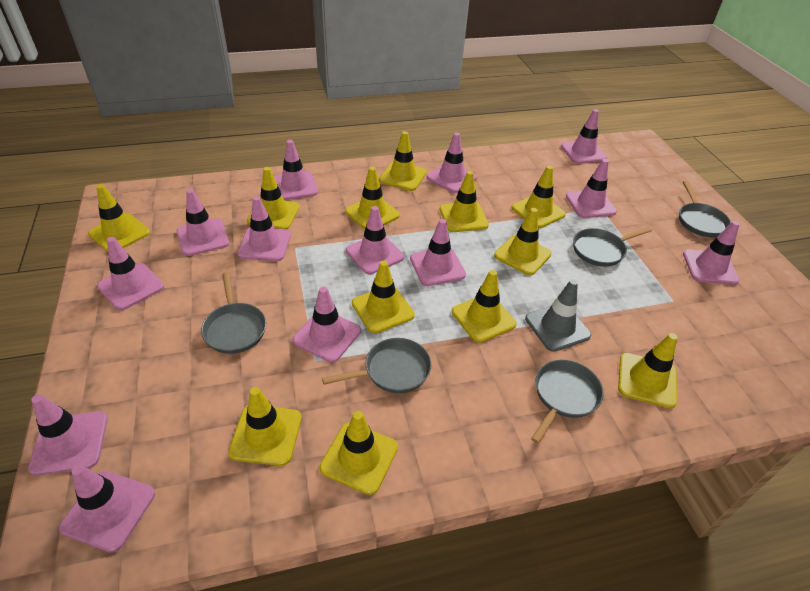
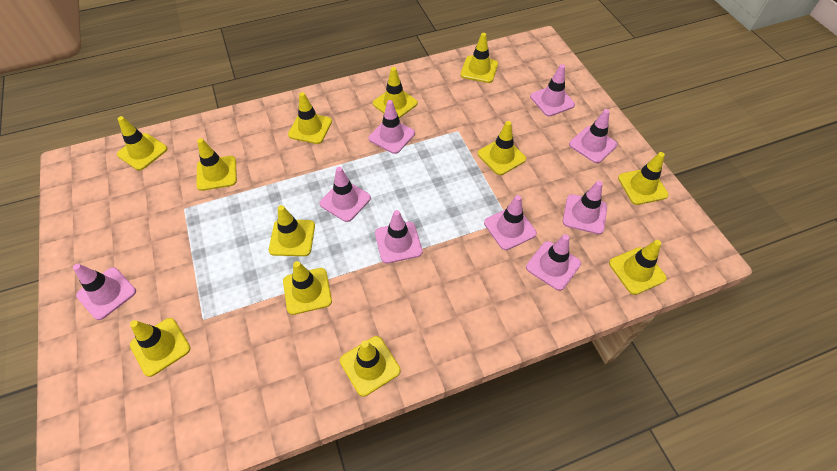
grey pan: [201,273,266,354] [322,338,432,393] [531,360,604,444] [573,227,652,267] [679,181,731,237] = 5 -> none = 0
grey traffic cone: [525,279,591,352] = 1 -> none = 0
pink traffic cone: [28,394,108,476] [59,465,155,553] [97,237,164,311] [177,189,229,256] [237,196,291,261] [274,140,318,200] [293,286,361,363] [346,206,404,274] [410,219,466,286] [427,133,477,193] [561,109,607,164] [566,159,617,218] [683,221,740,285] = 13 -> [73,264,136,320] [319,167,371,222] [369,100,415,154] [375,210,423,264] [484,195,537,250] [526,234,581,291] [530,64,575,116] [563,181,607,234] [569,109,617,163] = 9

